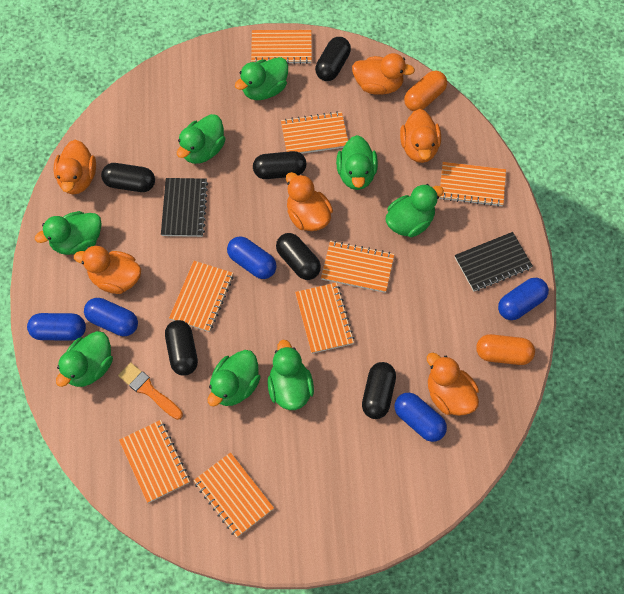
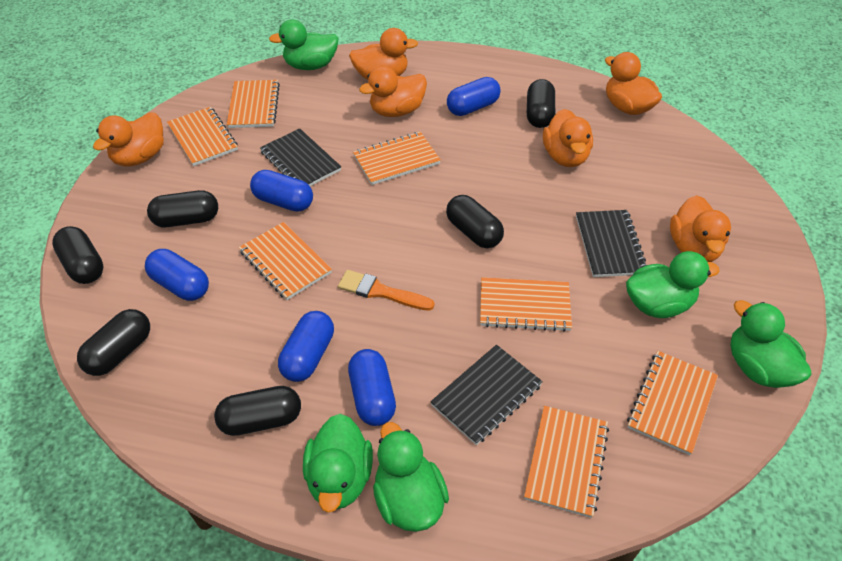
black notebook: [161,178,208,237] [455,232,533,292] = 2 -> [260,128,341,186] [430,345,543,445] [576,210,647,277] = 3
green duck: [35,211,101,255] [56,331,113,387] [177,114,226,164] [208,350,261,406] [235,57,288,100] [267,340,314,410] [336,135,378,190] [385,184,444,237] = 8 -> [269,20,339,70] [303,414,373,513] [373,422,449,532] [626,251,720,318] [730,300,811,388] = 5
orange capsule: [404,71,447,111] [476,334,535,365] = 2 -> none = 0
orange notebook: [119,420,190,503] [169,261,234,332] [193,452,274,537] [251,30,312,64] [281,111,348,154] [295,283,354,354] [321,241,394,293] [439,162,506,207] = 8 -> [167,107,238,166] [226,80,280,128] [239,222,332,300] [353,132,441,185] [480,277,572,332] [524,406,609,518] [627,351,718,455] = 7

